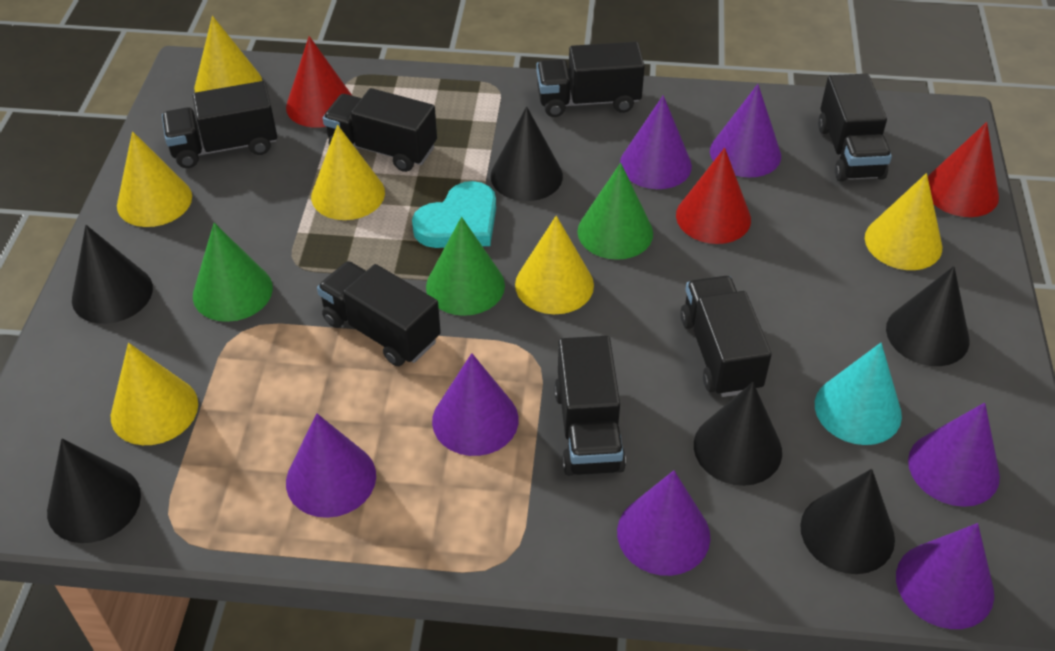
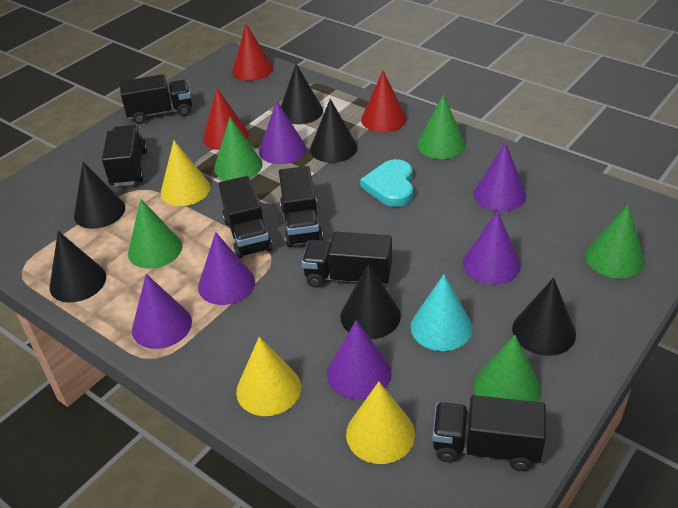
black truck: [162,81,277,168] [317,261,441,366] [323,88,437,172] [536,42,645,117] [554,336,626,476] [680,276,772,397] [818,74,892,182] = 7 -> [102,125,147,187] [120,74,192,124] [219,176,273,259] [279,166,323,247] [302,232,392,288] [432,395,546,471] = 6
green cone: [193,223,273,322] [426,217,505,316] [577,163,653,260] = 3 -> [128,199,182,269] [214,117,263,180] [417,95,465,159] [474,335,541,402] [585,205,645,279] = 5
purple cone: [286,413,376,518] [432,353,519,456] [617,470,710,576] [620,95,692,189] [710,84,781,178] [896,523,994,629] [908,402,1000,507] = 7 -> [132,274,192,349] [198,232,255,305] [259,101,306,164] [327,320,391,399] [463,211,521,285] [474,143,526,211] = 6
yellow cone: [111,343,198,445] [117,131,192,227] [194,16,262,92] [311,125,385,220] [515,216,594,314] [865,173,942,270] = 6 -> [161,140,210,206] [236,337,301,416] [346,382,415,464] = 3

